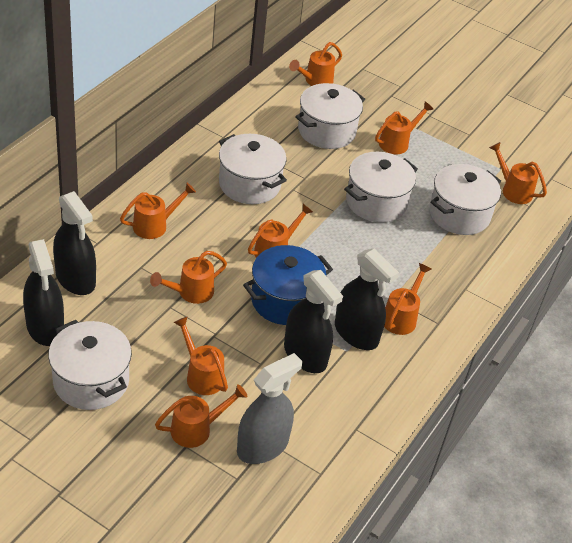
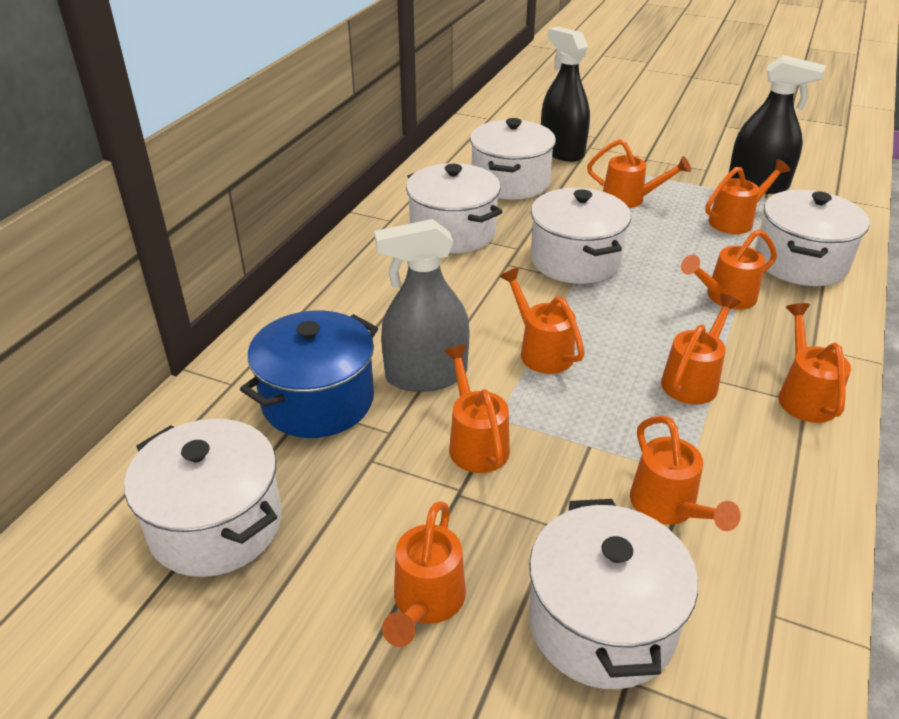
black spray bottle: [23,239,64,346] [53,191,96,295] [284,270,343,373] [335,249,399,350] = 4 -> [541,26,590,162] [729,55,826,194] = 2
white pot: [48,320,132,410] [219,134,287,204] [295,83,365,149] [344,152,418,223] [429,164,501,235] = 5 -> [124,419,282,577] [406,163,502,253] [470,118,556,200] [529,499,698,689] [530,188,631,284] [755,190,870,286] = 6

